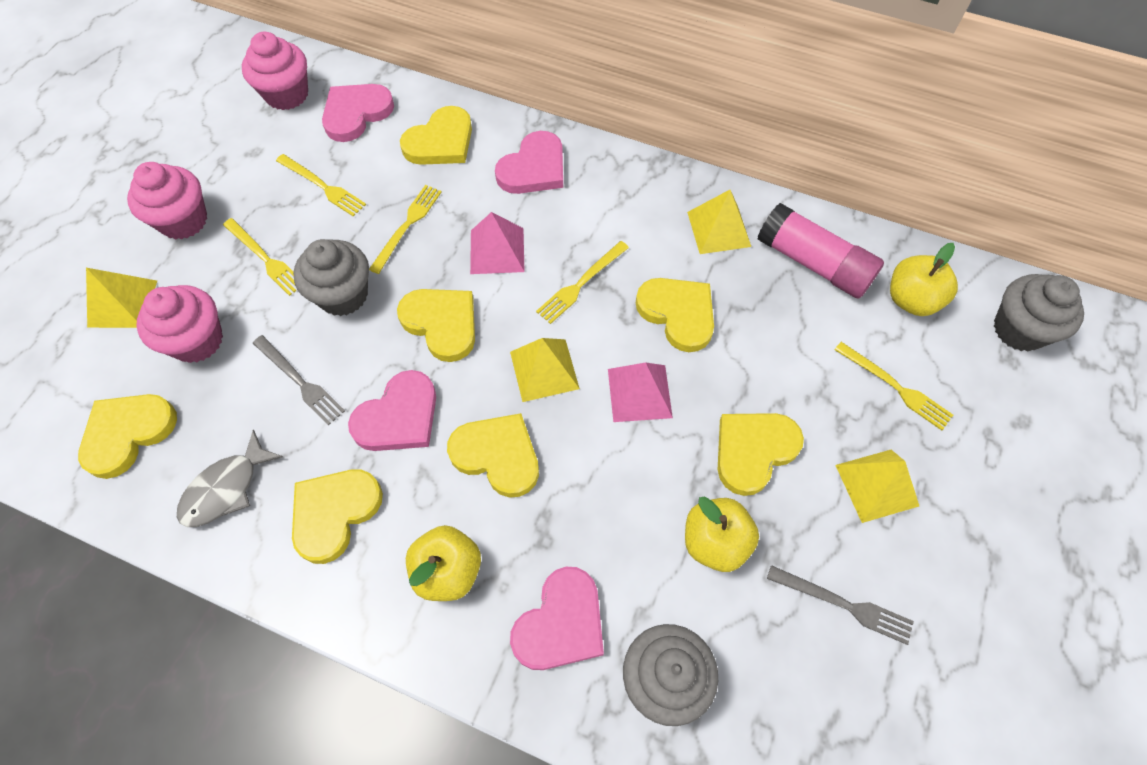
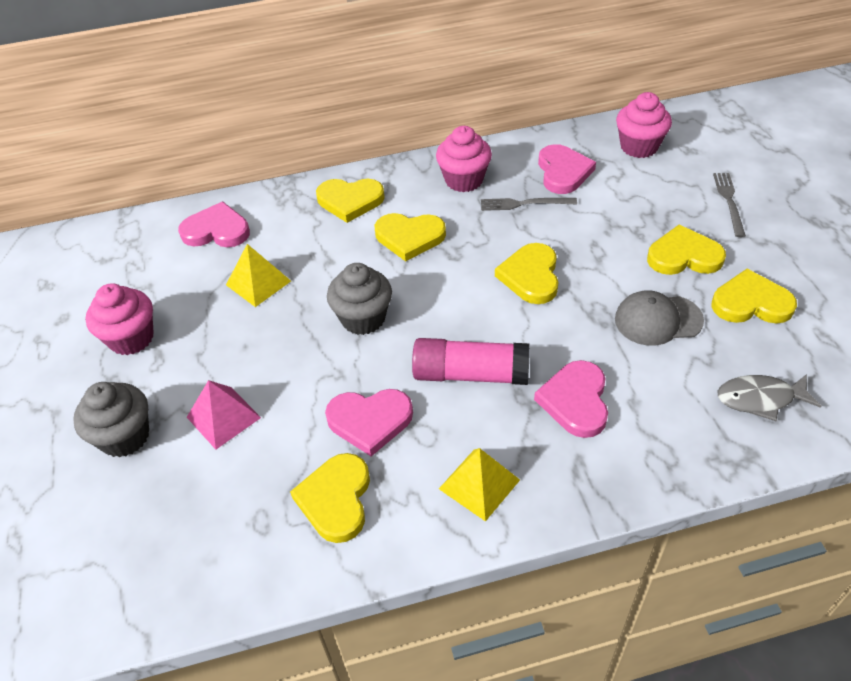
grey cap: none = 0 -> [615,290,704,346] = 1
grey cupcake: [293,239,369,316] [623,624,718,726] [994,274,1084,351] = 3 -> [73,382,149,458] [327,263,392,335] = 2
pink pyramid: [470,212,525,274] [608,362,673,422] = 2 -> [187,380,261,450] = 1
yellow apple: [406,525,481,601] [685,497,759,572] [890,243,958,316] = 3 -> none = 0
yellow fork: [223,218,296,296] [276,154,366,217] [369,185,442,274] [536,241,629,324] [834,342,953,430] = 5 -> none = 0
yellow heart: [78,394,177,479] [292,469,383,564] [397,289,475,362] [400,106,472,165] [447,413,539,498] [636,278,714,352] [718,413,804,496] = 7 -> [290,453,370,543] [316,179,385,223] [374,213,446,261] [495,243,559,304] [647,225,726,275] [711,269,797,324] = 6
yellow pyramid: [86,268,157,328] [510,338,580,402] [687,190,751,254] [835,450,919,523] = 4 -> [226,244,291,307] [439,448,520,522] = 2

